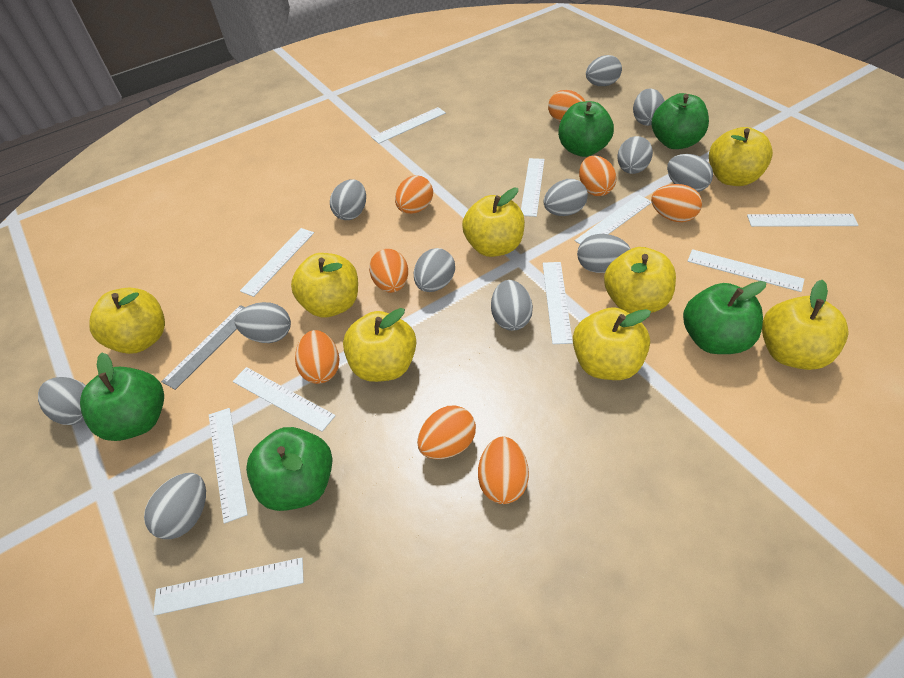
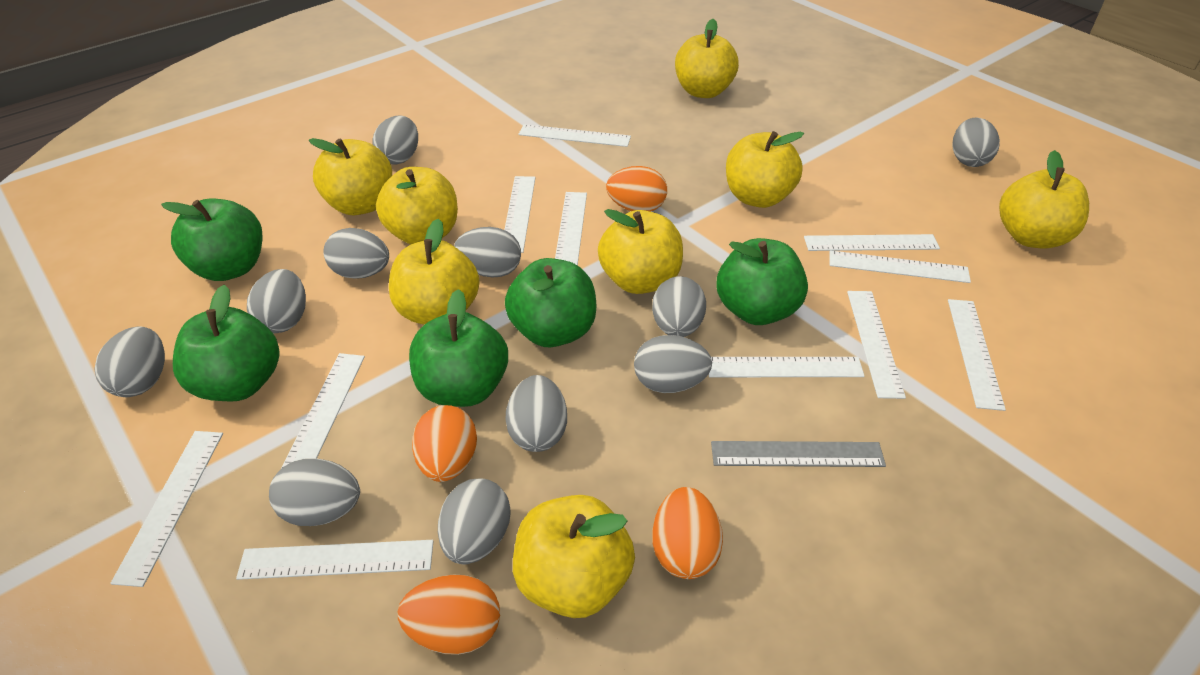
grey egg: [38,377,86,425] [144,473,206,539] [234,302,291,343] [330,179,366,220] [414,248,455,292] [491,280,533,331] [544,179,588,216] [577,234,631,273] [586,55,622,86] [617,136,653,174] [633,88,665,126] [667,154,713,192] = 12 -> [94,326,165,397] [247,269,306,333] [269,458,360,526] [324,228,389,279] [372,116,418,165] [438,478,511,565] [454,227,521,278] [505,375,567,452] [634,335,712,393] [652,276,706,337] [953,118,1000,167] = 11
orange egg: [295,330,340,384] [369,249,408,293] [395,175,433,214] [417,405,476,459] [478,436,529,504] [548,90,585,122] [579,156,617,196] [651,184,702,222] = 8 -> [398,574,500,655] [412,405,477,482] [606,166,667,212] [652,487,723,579] = 4
white ruler: [153,558,304,616] [209,408,248,524] [233,367,336,432] [240,228,314,297] [371,107,446,144] [521,158,545,217] [543,262,573,344] [575,195,652,244] [688,249,804,292] [747,214,859,227] = 10 -> [110,431,223,587] [236,540,434,580] [281,353,365,468] [504,176,535,253] [519,124,631,147] [555,192,587,265] [709,357,865,377] [804,234,940,251] [829,251,971,283] [847,291,906,399] [948,299,1006,411] = 11

